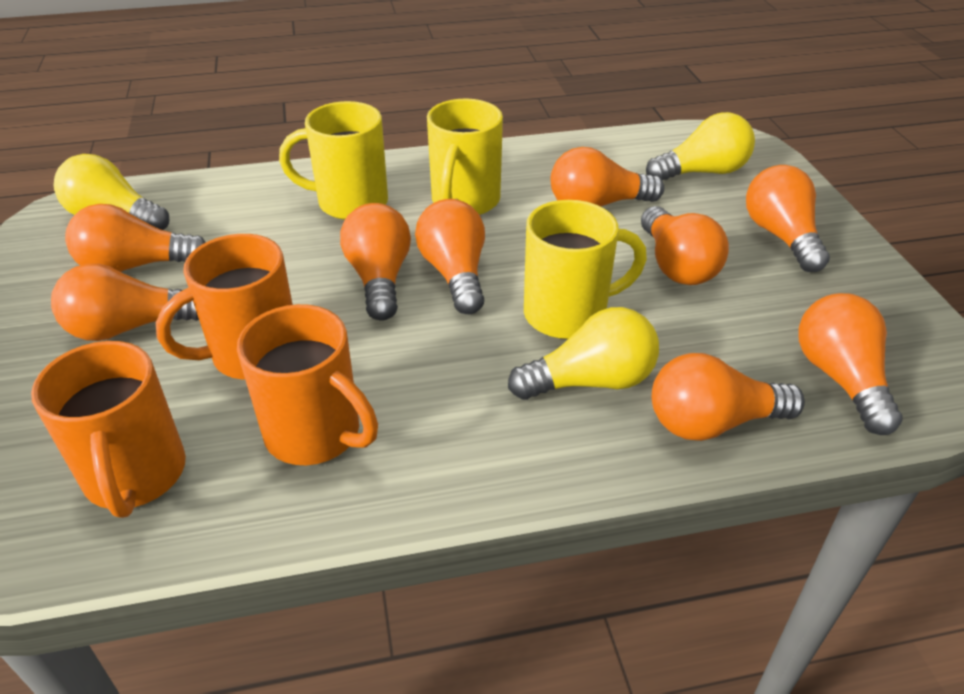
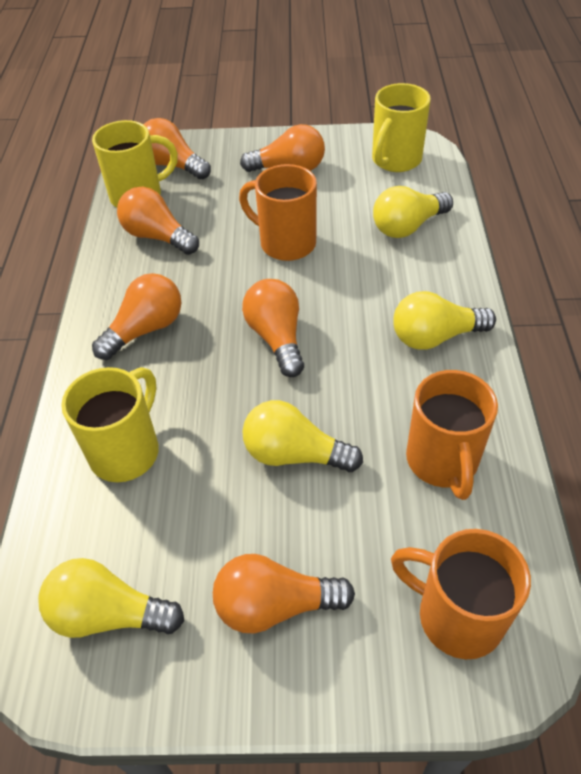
orange light bulb: [51,264,199,341] [65,204,206,272] [340,203,411,321] [415,199,485,314] [551,147,664,207] [641,206,729,285] [652,353,805,441] [746,165,830,272] [798,293,903,435] = 9 -> [92,273,181,360] [117,187,199,255] [143,118,211,180] [213,554,355,633] [240,124,325,172] [242,279,304,377] = 6
yellow light bulb: [54,154,169,230] [508,307,659,400] [646,112,755,181] = 3 -> [38,558,184,638] [242,400,363,472] [373,186,453,238] [393,291,496,350] = 4

